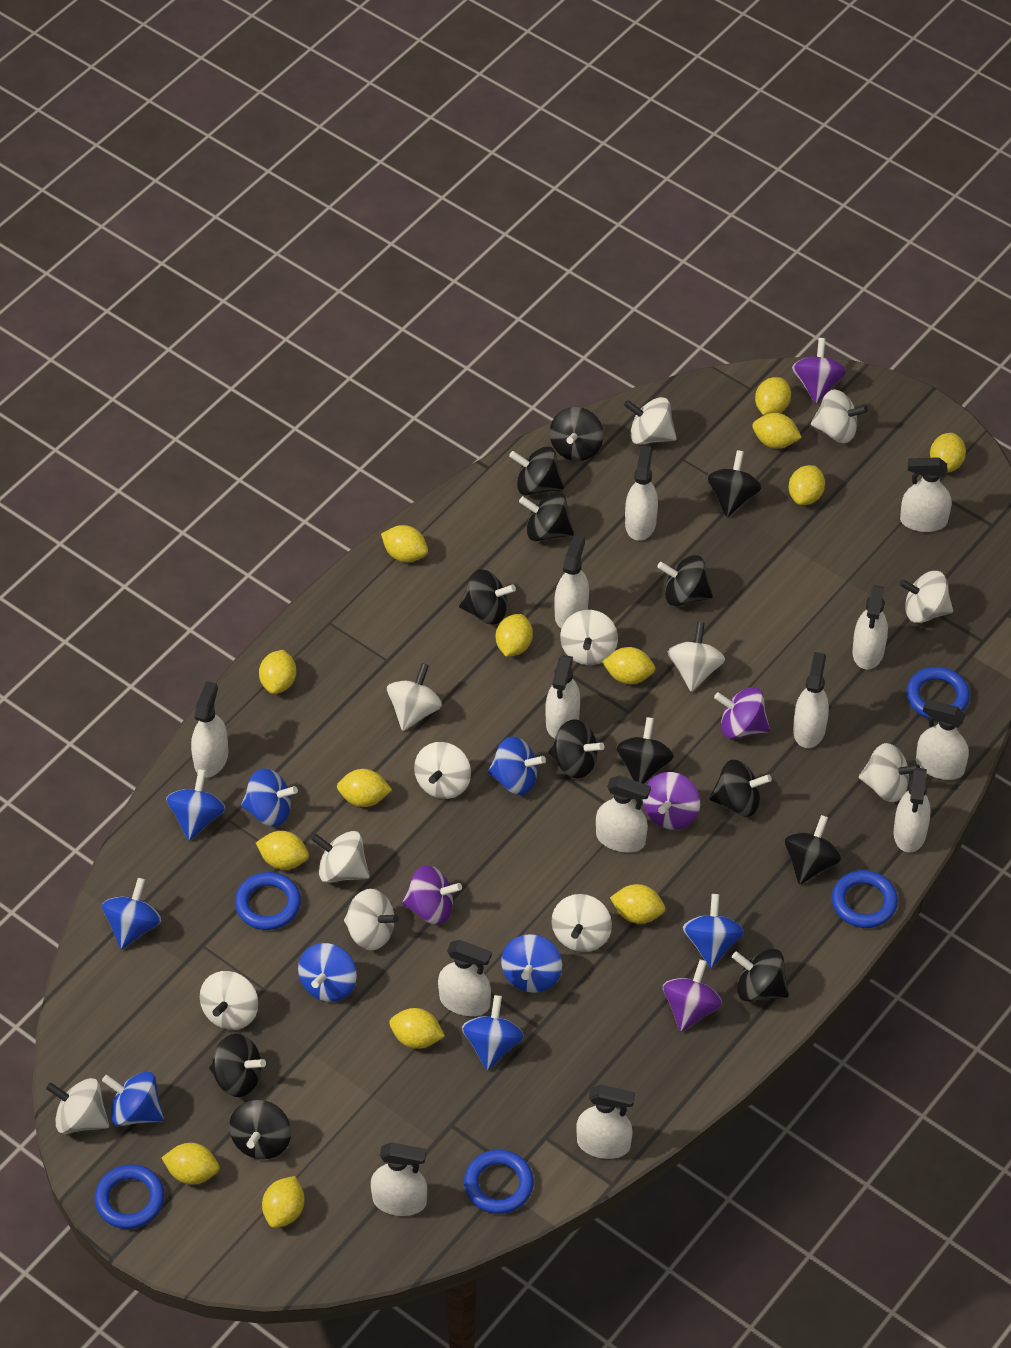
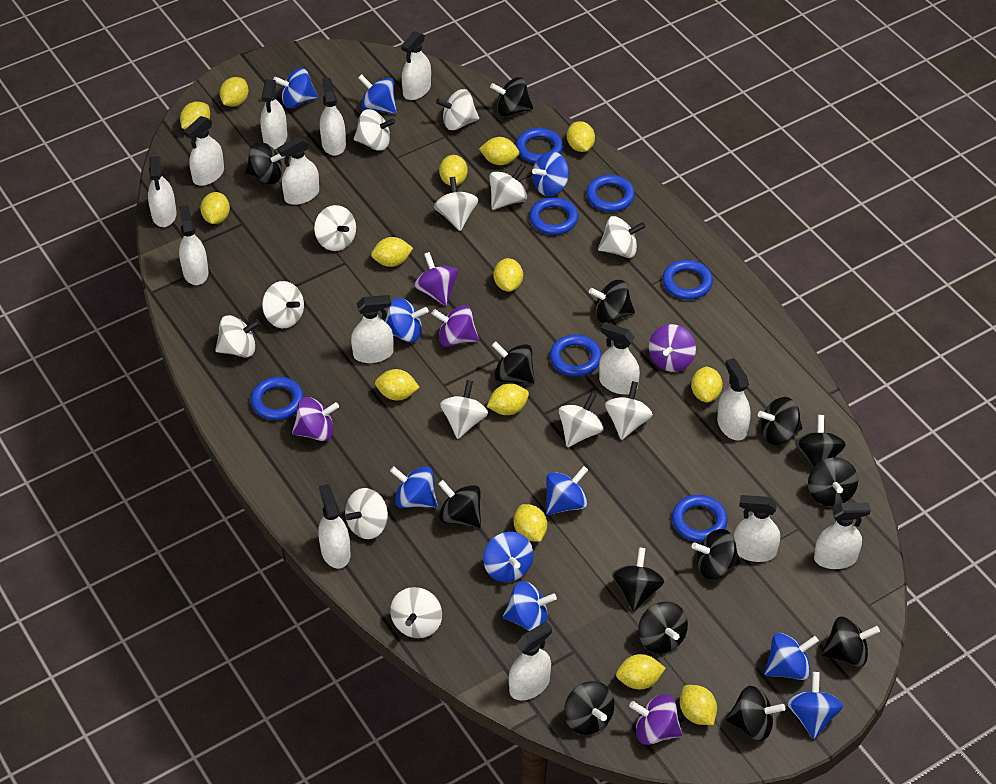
black spinning top: [209,1034,266,1097] [229,1100,291,1159] [459,569,516,625] [509,446,564,495] [519,492,574,541] [548,719,604,779] [550,407,604,461] [615,717,674,784] [657,555,713,606] [707,450,761,517] [709,760,772,817] [732,949,789,1002] [784,815,841,885] = 13 -> [245,142,285,184] [438,480,481,528] [490,77,533,117] [492,341,535,384] [564,681,614,735] [589,280,635,323] [612,547,664,611] [638,602,688,654] [692,529,741,579] [726,686,785,741] [758,397,802,445] [795,415,846,468] [808,457,858,506] [822,616,880,667] = 14
blue ring: [94,1164,165,1229] [235,872,301,930] [464,1150,534,1214] [832,870,898,928] [906,667,970,719] = 5 -> [251,377,304,420] [516,128,563,163] [529,197,578,235] [550,334,602,377] [586,175,635,212] [662,260,713,300] [672,495,728,542] = 7
blue spinning top: [102,878,161,949] [102,1071,164,1126] [166,769,225,840] [241,768,298,827] [298,943,357,1002] [462,995,524,1070] [488,736,546,795] [501,934,562,993] [682,894,744,968] = 9 -> [273,68,318,108] [358,74,397,114] [385,298,429,342] [390,466,438,508] [483,532,534,582] [503,581,557,631] [532,151,569,196] [546,466,588,515] [764,633,819,680] [787,672,843,739] = 10
white spray bottle: [191,681,228,778] [371,1142,427,1216] [438,940,492,1016] [546,655,580,738] [554,535,589,629] [576,1085,635,1159] [596,775,651,852] [625,446,658,541] [793,652,829,748] [852,585,888,669] [894,768,931,852] [900,457,952,532] [916,699,969,780] = 13 -> [148,156,177,227] [179,205,209,285] [184,116,224,186] [260,79,287,149] [277,136,319,205] [318,484,351,569] [320,78,346,156] [351,295,393,363] [401,31,431,100] [509,621,552,700] [599,322,640,395] [717,358,751,441] [734,495,780,562] [814,503,871,569] = 14

